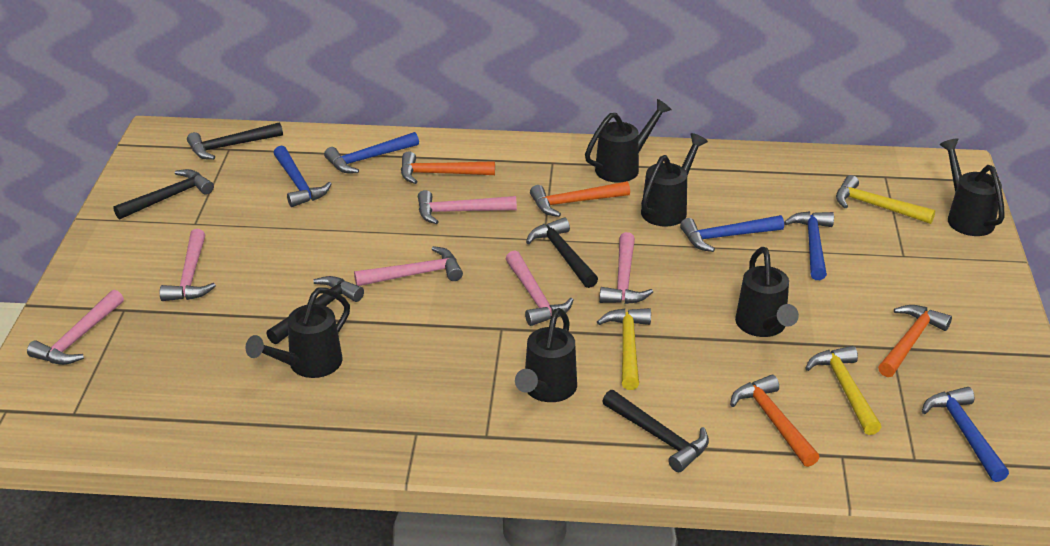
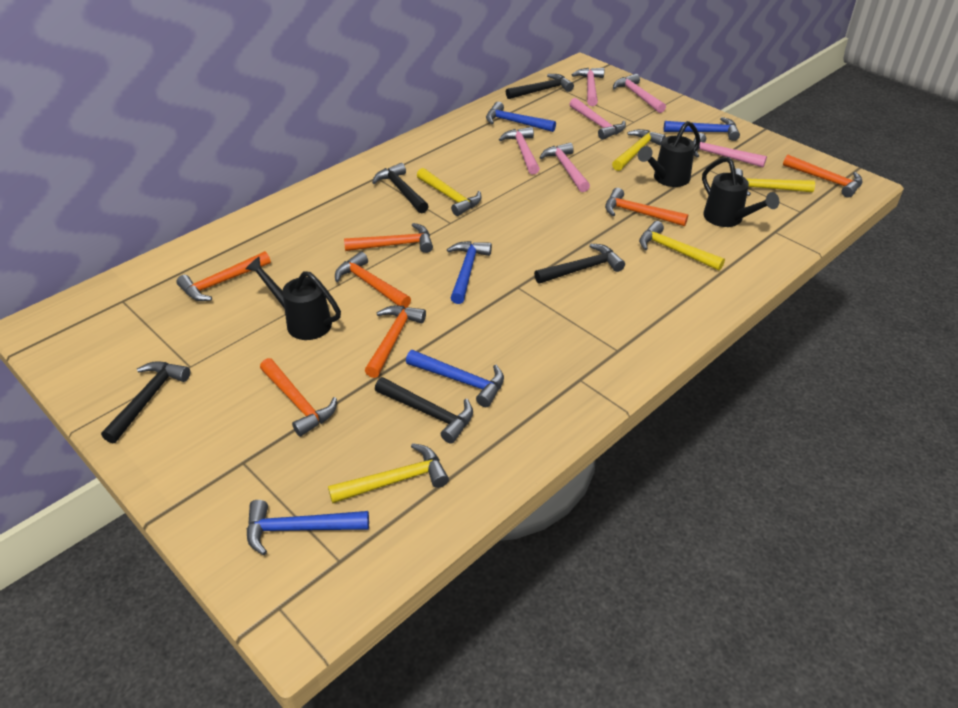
black watering can: [245,287,350,378] [515,308,577,402] [585,99,672,183] [641,133,708,227] [735,247,799,337] [940,138,1005,236] = 6 -> [245,257,341,340] [638,121,700,187] [702,157,779,227] = 3
orange hammer: [401,151,495,184] [530,181,630,217] [730,375,819,467] [878,305,952,377] = 4 -> [176,251,271,301] [260,358,337,437] [335,252,411,308] [344,223,433,253] [365,306,426,378] [605,188,688,226] [783,155,862,198] = 7
yellow hammer: [597,308,651,390] [805,346,881,435] [836,175,936,224] = 3 -> [328,443,449,503] [417,168,482,216] [612,129,666,171] [639,221,725,271] [735,168,815,196] = 5

